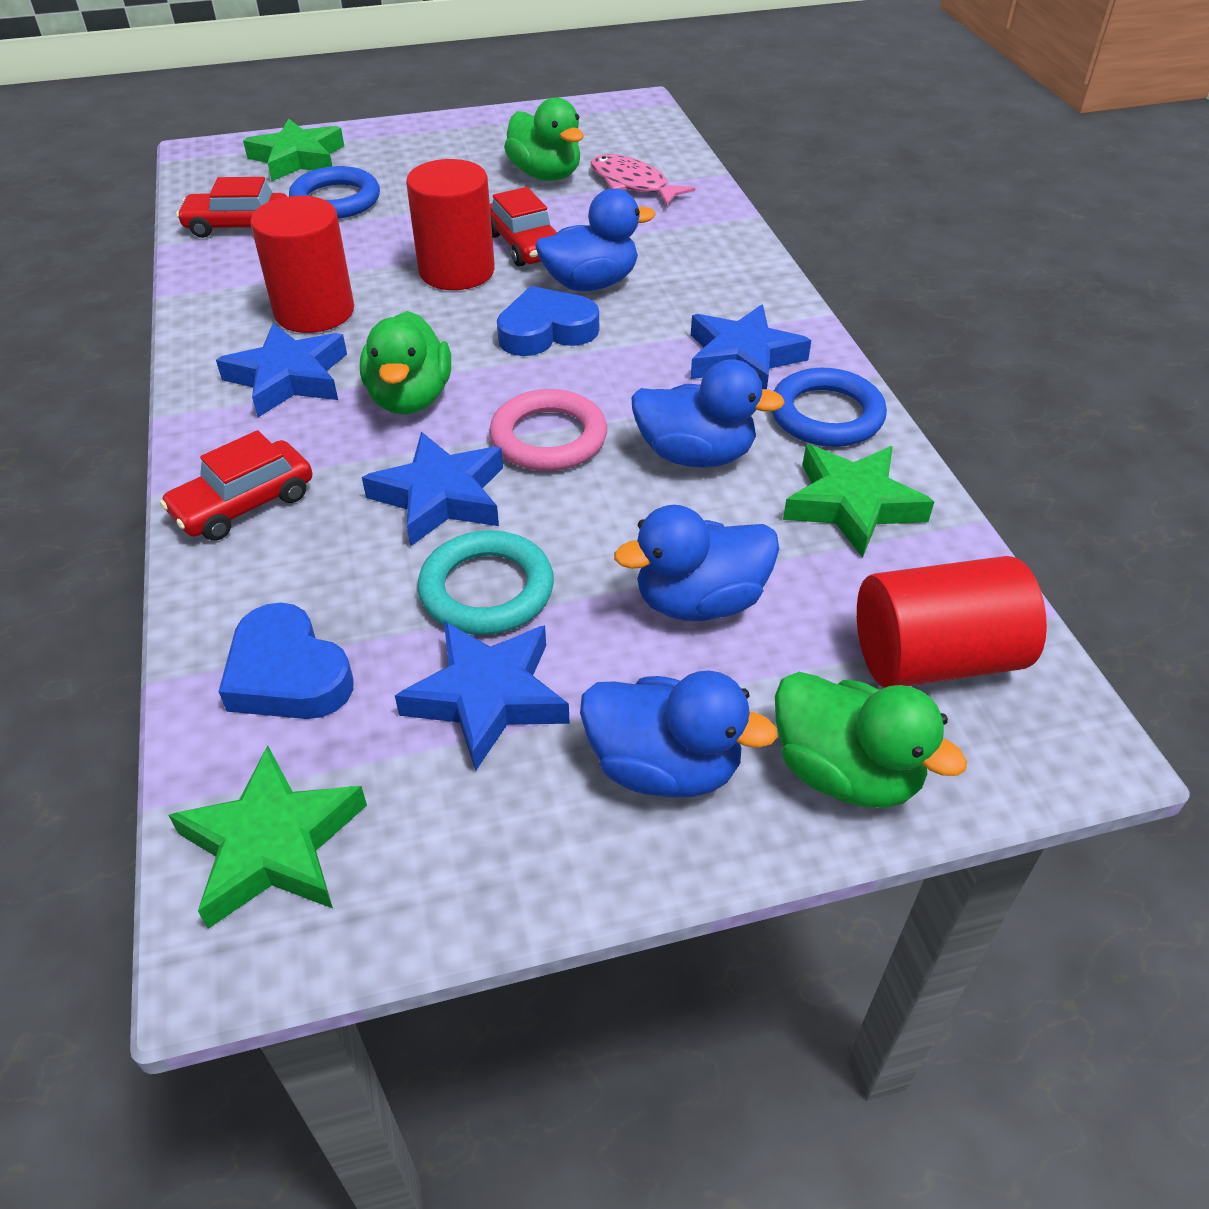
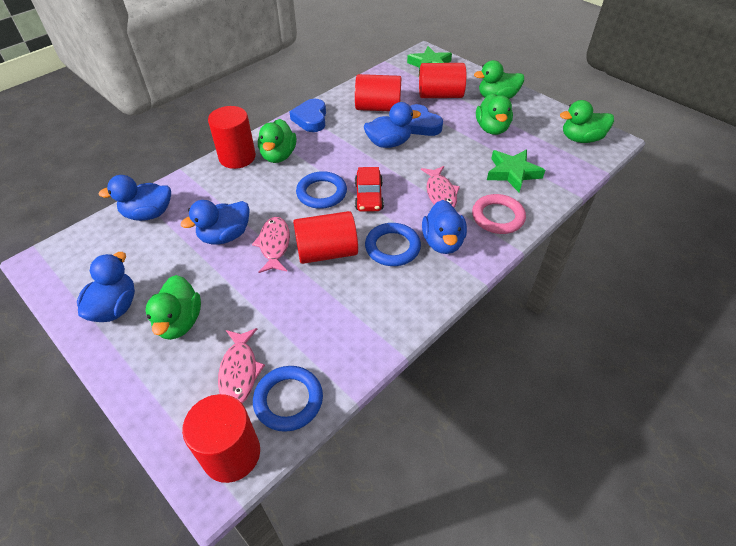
blue duck: [535,188,656,291] [580,670,778,797] [614,505,779,621] [631,359,785,468] = 4 -> [77,252,135,322] [99,175,171,221] [181,200,250,245] [364,102,421,148] [422,200,467,254] = 5
blue ring: [289,166,380,219] [772,368,887,447] = 2 -> [253,366,323,432] [296,171,347,209] [365,223,421,266] = 3
blue star: [216,323,347,417] [362,432,503,547] [395,621,570,772] [691,304,811,389] = 4 -> none = 0
green duck: [360,311,451,415] [504,97,583,181] [775,672,967,808] = 3 -> [145,275,201,340] [258,119,296,163] [474,60,524,99] [476,93,513,135] [560,100,614,143] = 5
green star: [168,745,367,929] [243,119,344,181] [783,445,934,558] = 3 -> [407,46,452,73] [487,150,545,192] = 2
pink fish: [590,154,695,206] = 1 -> [218,328,265,403] [252,217,290,273] [421,166,460,208] = 3
red car: [160,430,312,541] [176,177,287,238] [490,187,557,267] = 3 -> [355,167,384,212] = 1
red cylinder: [250,196,354,333] [406,159,495,290] [857,556,1047,688] = 3 -> [182,394,260,483] [208,106,256,169] [293,211,358,264] [355,74,401,111] [419,63,466,98] = 5
turquoise ring: [418,530,554,635] = 1 -> none = 0

